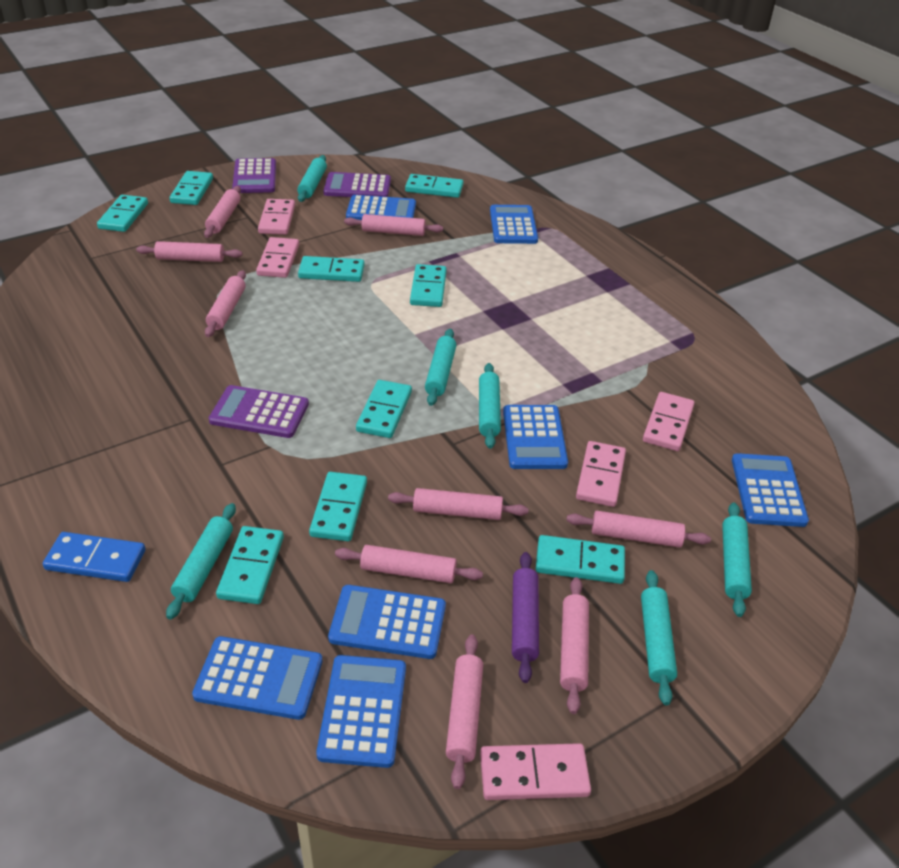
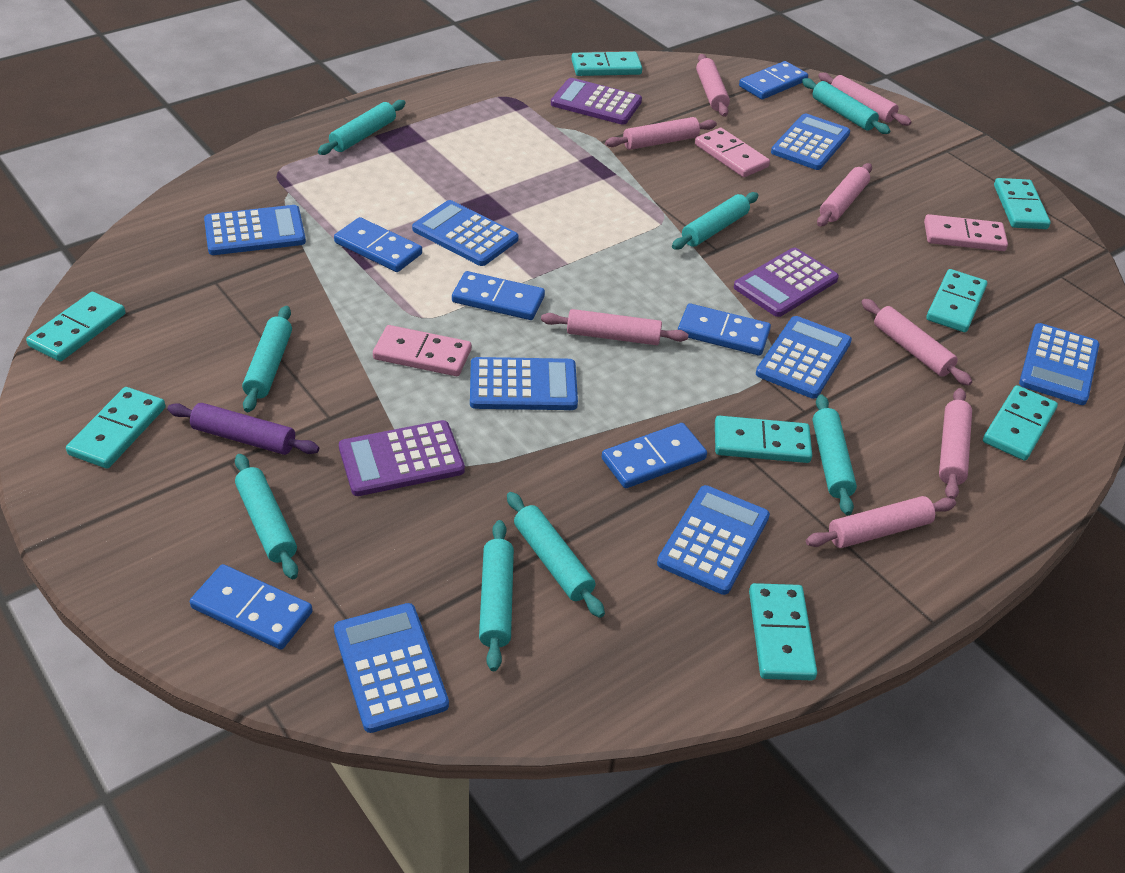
blue calculator: [192,636,322,720] [316,655,406,768] [328,585,446,659] [346,195,416,220] [490,205,538,244] [503,405,568,469] [732,453,809,527] = 7 -> [204,205,306,255] [334,603,449,733] [412,200,518,266] [470,357,578,410] [657,485,770,595] [756,316,852,399] [771,113,850,170] [1019,323,1099,405] = 8
blue domino: [43,532,146,582] = 1 -> [190,564,313,649] [334,217,422,272] [452,271,545,320] [602,423,707,488] [678,304,771,356] [739,61,808,100] = 6
pink domino: [256,237,299,278] [258,199,295,235] [480,743,591,800] [576,441,626,507] [643,392,695,451] = 5 -> [373,325,471,376] [695,128,770,177] [924,214,1008,251] = 3
pink rolling pin: [136,241,242,262] [204,186,241,238] [205,270,246,337] [335,545,483,583] [344,214,443,236] [388,488,528,520] [446,635,483,789] [560,577,589,714] [566,511,711,548] = 9 -> [541,309,689,345] [605,117,717,150] [696,54,730,117] [806,496,956,548] [817,163,872,227] [818,73,912,126] [861,299,972,386] [939,388,972,499] = 8
turquoise domino: [97,195,148,232] [170,171,213,205] [216,526,284,604] [298,256,365,282] [309,472,367,541] [356,380,412,438] [405,174,464,198] [410,264,447,307] [536,535,625,584] = 9 -> [26,292,125,361] [66,387,166,469] [571,52,642,76] [715,416,812,463] [749,583,817,680] [926,269,987,332] [983,385,1058,461] [994,178,1051,229] = 8
turquoise rolling pin: [166,503,236,620] [297,155,327,202] [425,329,456,406] [479,363,501,449] [641,570,677,705] [722,503,752,617] = 6 -> [235,454,298,579] [242,306,292,412] [318,100,406,155] [479,520,514,671] [507,492,605,618] [672,192,758,250] [802,78,890,134] [812,394,857,515] = 8

